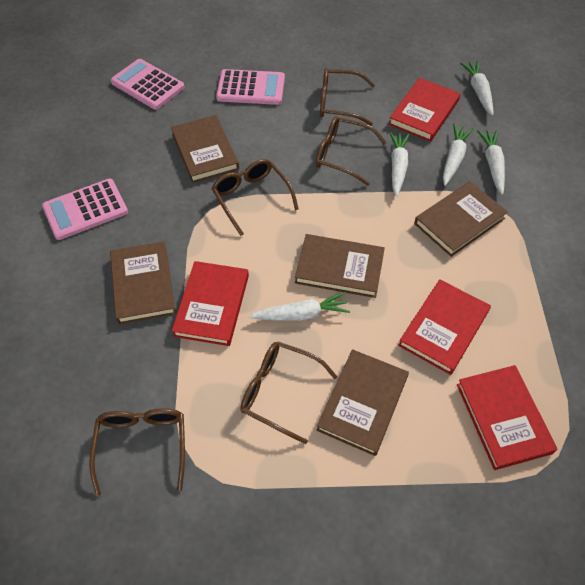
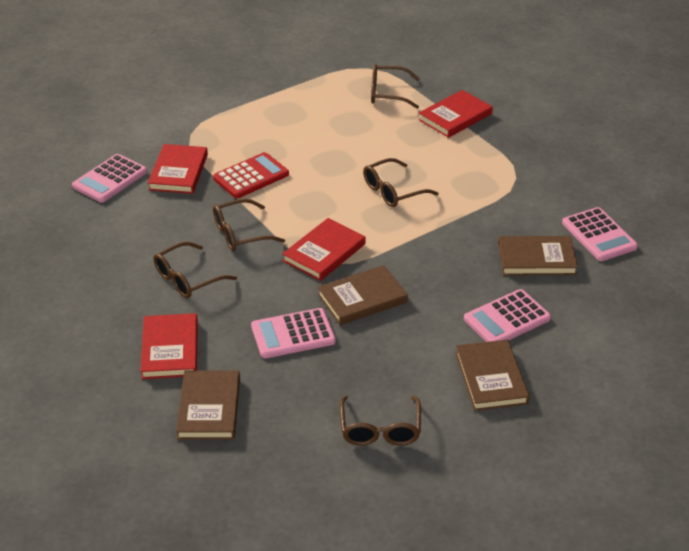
brown book: [110,242,176,324] [171,115,239,183] [295,234,385,298] [317,349,409,456] [414,181,508,257] = 5 -> [176,370,240,440] [317,265,408,325] [455,340,530,411] [498,236,578,276] = 4
pink calculator: [42,179,128,240] [111,59,185,110] [216,69,285,105] = 3 -> [72,154,147,203] [251,308,336,358] [464,289,551,342] [562,207,638,261] = 4
red calculator: none = 0 -> [213,152,289,198] = 1
white carrot: [249,292,350,321] [389,132,410,197] [443,124,473,186] [460,61,493,116] [477,130,505,195] = 5 -> none = 0

